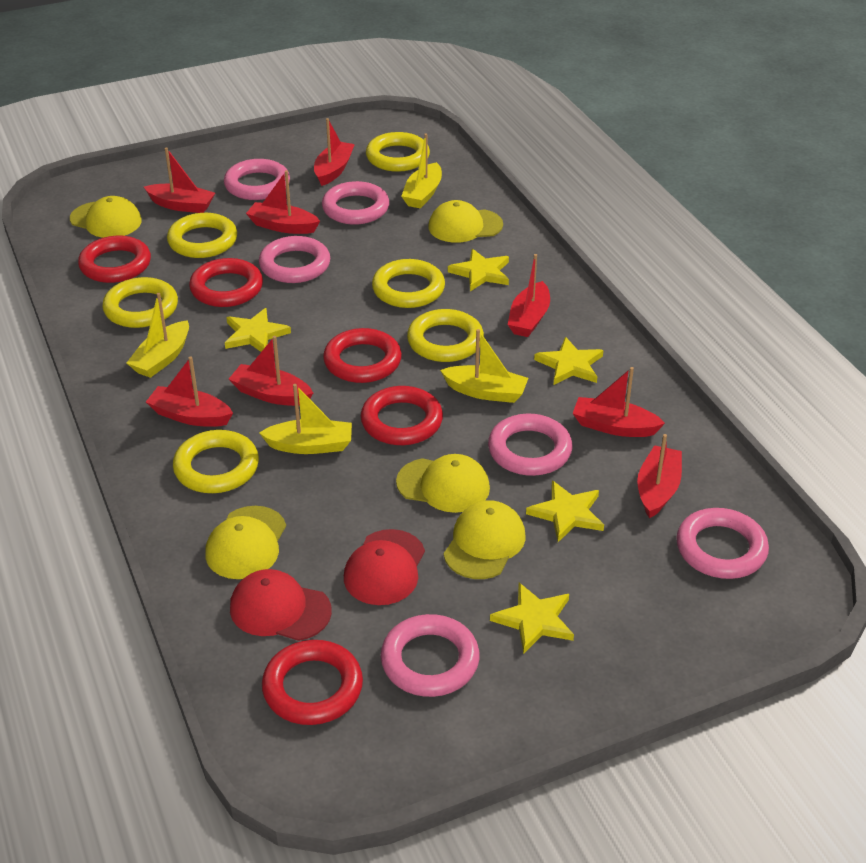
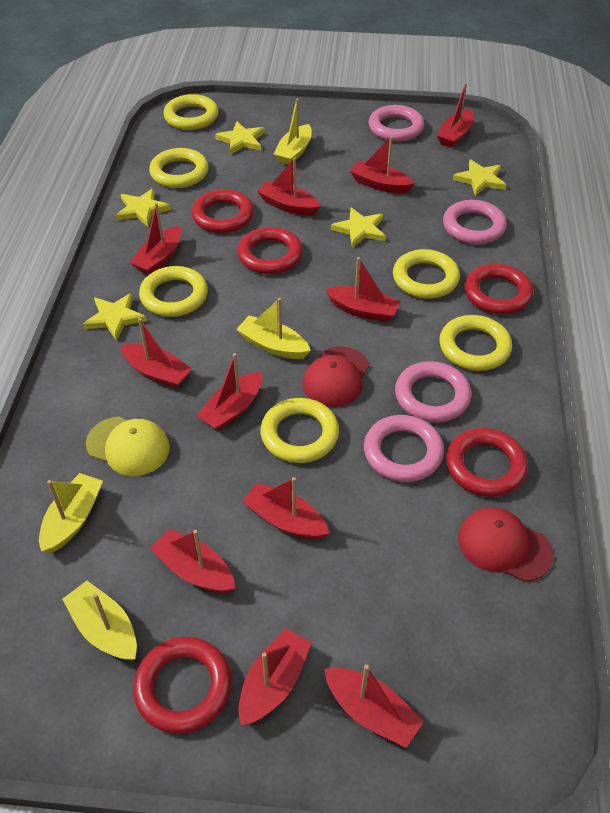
pink ring: [224,159,290,200] [259,236,330,283] [322,181,389,225] [381,614,480,697] [488,414,573,476] [676,508,769,579] = 6 -> [364,415,444,482] [369,105,424,142] [395,361,471,422] [443,200,507,244] = 4
red boat: [144,147,215,213] [146,357,233,427] [229,336,313,406] [246,170,320,234] [314,118,355,186] [508,254,550,337] [573,367,665,437] [637,434,682,518] = 8 -> [120,318,192,389] [130,203,182,275] [150,529,235,593] [196,353,262,431] [238,628,312,726] [242,477,329,540] [257,157,321,216] [324,664,424,748] [325,257,401,322] [350,136,415,193] [437,83,474,148] = 11
yellow cap: [70,196,142,238] [205,506,286,579] [396,454,490,513] [428,200,503,243] [444,500,525,579] = 5 -> [86,416,170,476] = 1

